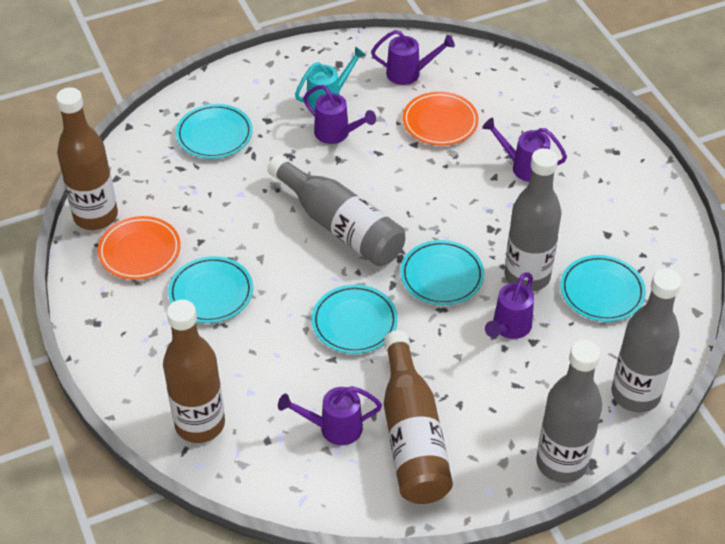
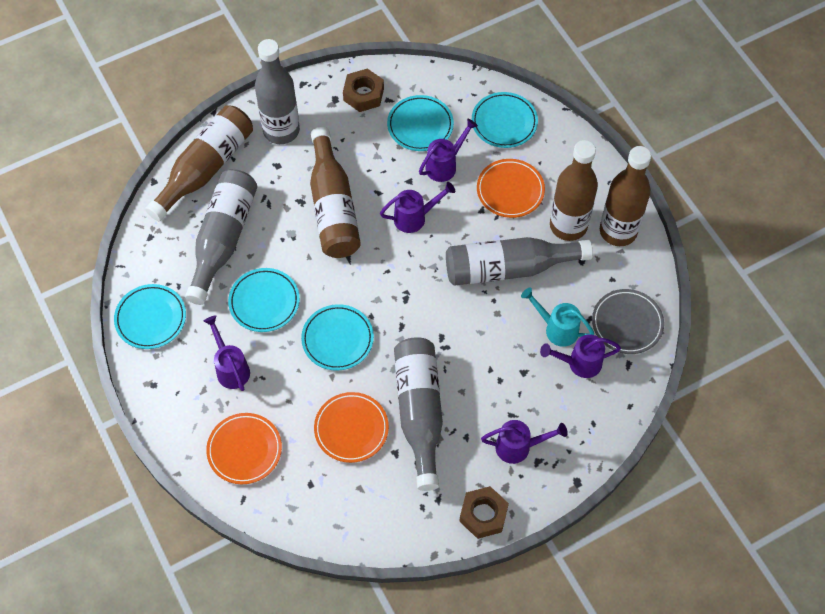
brown bottle: [56,87,118,230] [163,300,225,443] [384,331,453,504] = 3 -> [145,105,253,221] [310,127,361,258] [550,140,598,241] [600,146,651,246] = 4
brown nut: none = 0 -> [343,68,384,112] [459,486,509,539] = 2
grey plate: none = 0 -> [592,289,664,354] = 1
orange plate: [97,216,181,280] [403,92,479,146] = 2 -> [206,413,282,484] [314,392,389,463] [477,159,545,218] = 3

